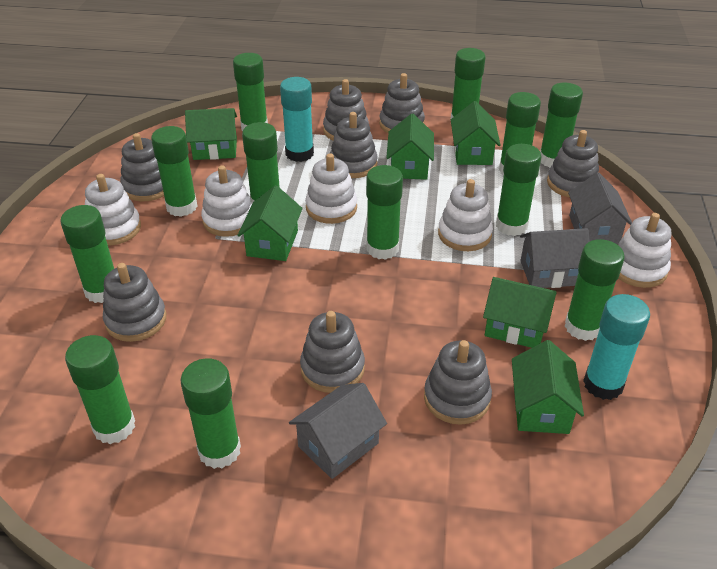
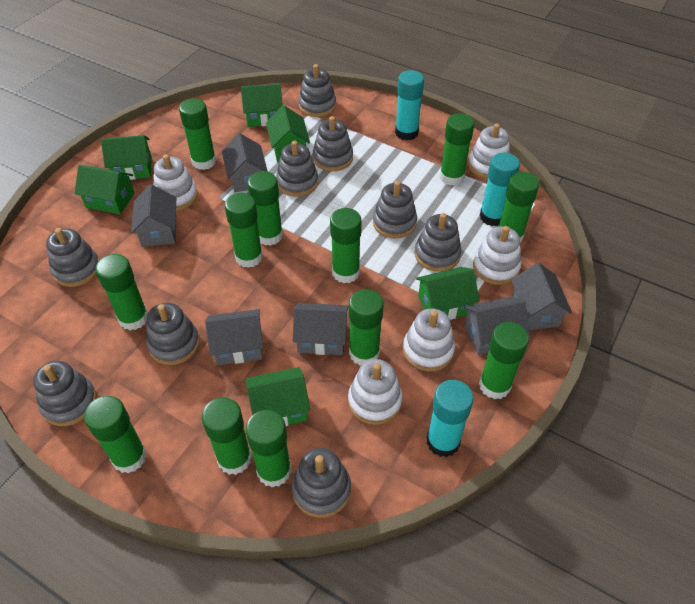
grey house: [289,383,387,479] [520,228,590,288] [568,172,632,244] = 3 -> [131,184,176,247] [205,309,264,365] [222,133,268,192] [293,303,349,355] [464,297,530,355] [511,263,572,330] = 6
grey stacking toy: [103,263,166,342] [120,133,164,201] [300,311,365,393] [323,79,369,141] [330,112,377,178] [379,73,425,133] [424,340,492,425] [547,130,599,197] = 8 -> [33,361,97,426] [46,228,99,287] [146,303,200,365] [276,141,318,197] [292,448,351,518] [299,64,336,117] [313,116,353,171] [373,181,417,239] [415,213,461,272] = 9
turquoise glue stick: [280,77,314,162] [583,294,650,400] = 2 -> [395,70,424,141] [427,380,474,457] [480,153,520,226] = 3

